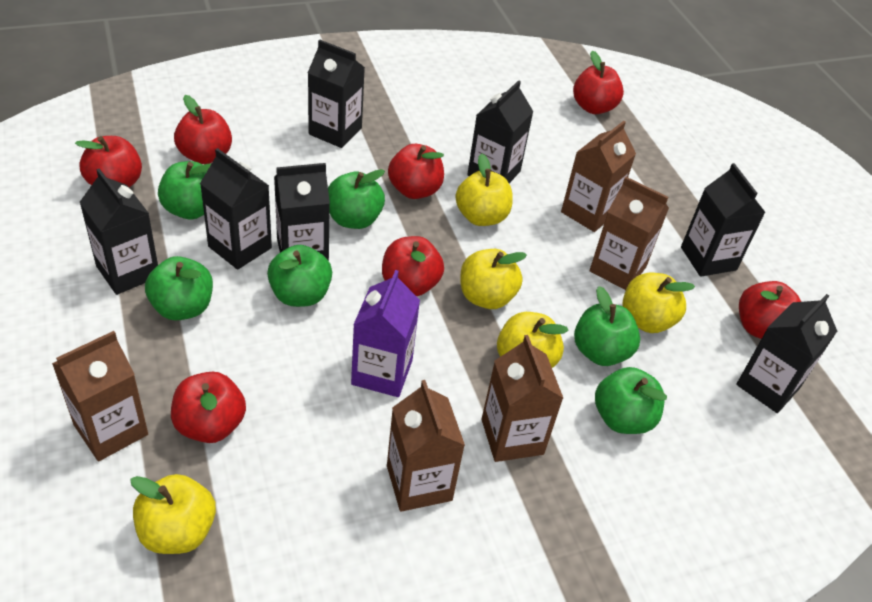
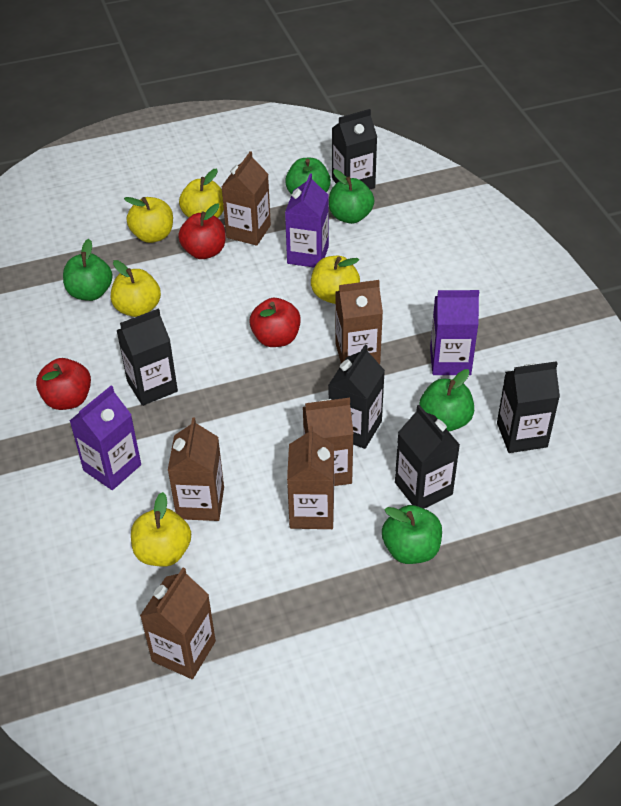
black carton: [80,169,158,295] [200,148,272,270] [274,163,330,261] [308,39,365,148] [467,80,534,183] [681,163,766,277] [736,294,837,413] = 7 -> [116,309,178,406] [329,345,385,449] [332,109,377,189] [395,405,460,509] [497,361,560,453] = 5
brown carton: [52,331,148,461] [387,380,465,512] [481,335,563,462] [561,121,636,232] [590,177,669,290] = 5 -> [140,568,216,679] [168,417,224,521] [221,151,271,246] [287,426,334,529] [303,398,354,486] [335,280,383,364] = 6
green apple: [145,256,213,320] [158,161,211,219] [267,245,332,307] [328,169,385,229] [574,286,640,366] [595,367,667,434] = 6 -> [63,239,113,301] [285,158,331,194] [329,169,374,224] [382,505,442,564] [419,369,474,431] = 5
purple carton: [351,270,420,397] = 1 -> [70,386,141,490] [285,174,329,268] [430,290,479,375] = 3
red apple: [75,136,142,187] [171,372,246,443] [174,95,232,164] [382,236,444,296] [388,144,444,199] [573,51,624,114] [739,281,801,339] = 7 -> [36,358,91,410] [178,204,226,259] [249,298,301,347] = 3

